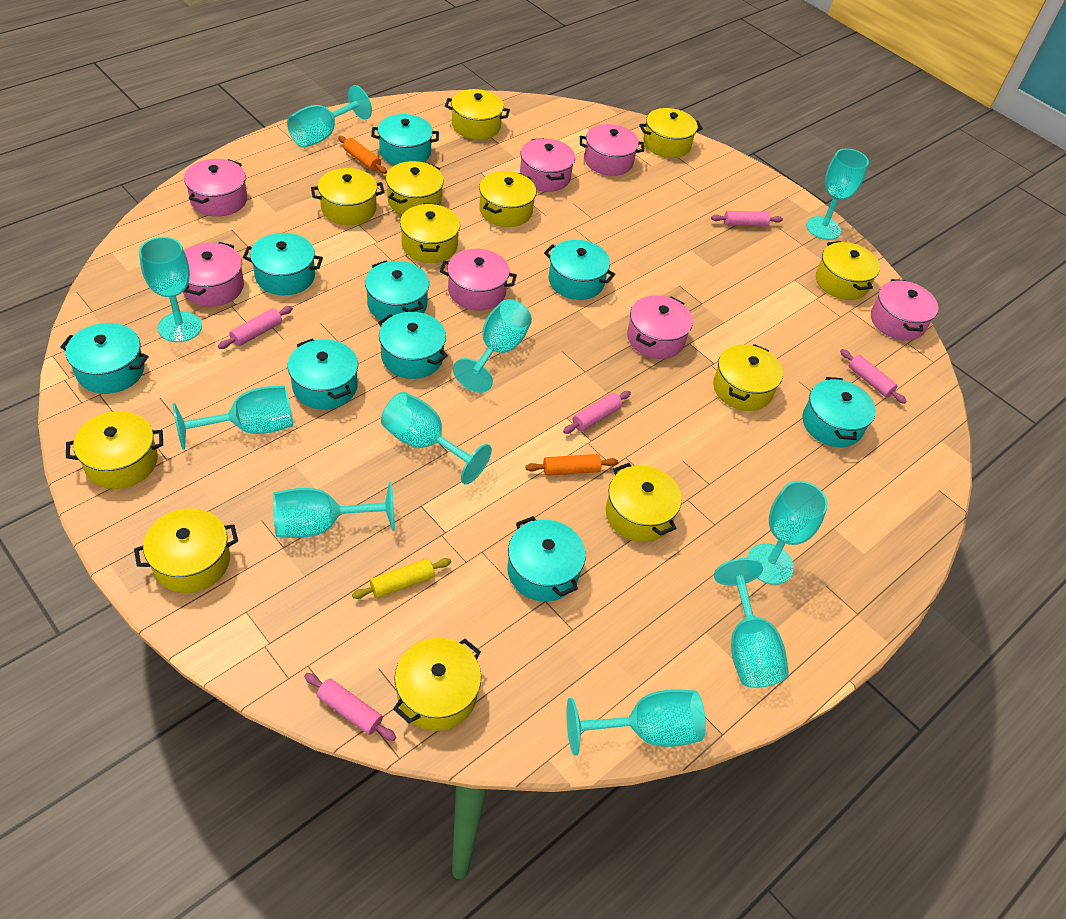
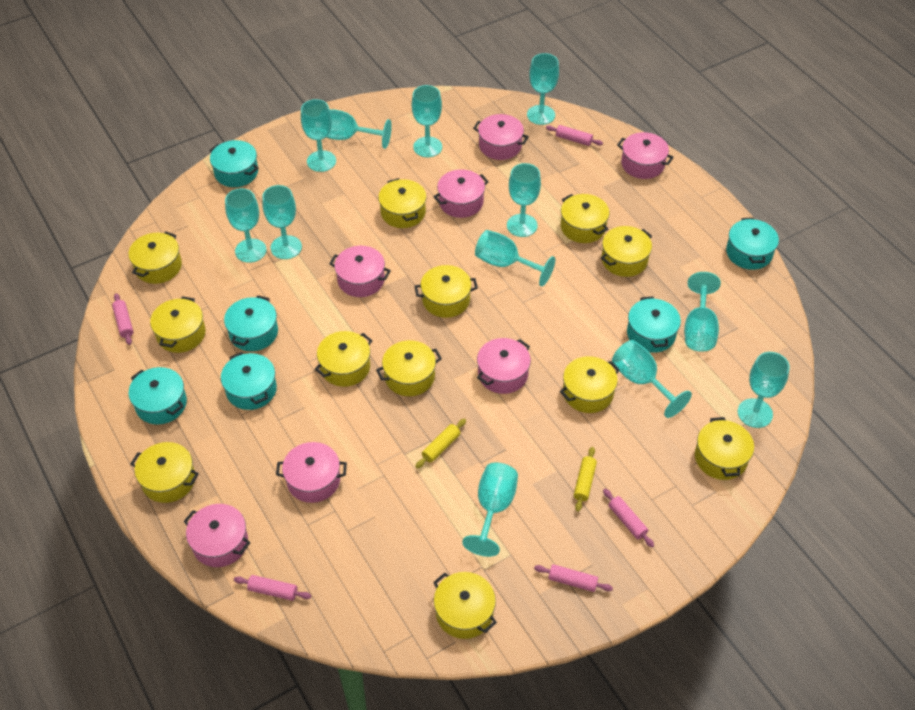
orange rolling pin: [338,136,387,174] [526,454,618,476] = 2 -> none = 0
turquoise goblet: [139,237,202,342] [172,385,293,449] [273,482,395,538] [287,85,372,148] [381,392,492,485] [453,299,532,393] [566,689,706,756] [714,558,789,688] [747,481,828,585] [806,148,869,240] = 10 -> [225,188,267,263] [262,185,302,259] [301,99,336,172] [326,109,392,149] [412,85,442,157] [462,462,518,557] [475,230,555,286] [507,163,541,237] [527,53,559,125] [612,340,692,418] [684,272,721,352] [738,352,790,428] = 12
turquoise pot: [60,323,149,394] [243,233,323,295] [288,338,358,409] [365,261,429,320] [371,114,439,165] [378,312,448,379] [508,516,586,602] [544,240,615,300] [802,377,876,447] = 9 -> [129,367,187,425] [209,140,259,187] [221,352,277,410] [224,295,278,351] [627,296,681,353] [726,218,779,270] = 6
yellow rolling pin: [352,558,451,599] = 1 -> [415,419,466,469] [574,447,597,512] = 2

